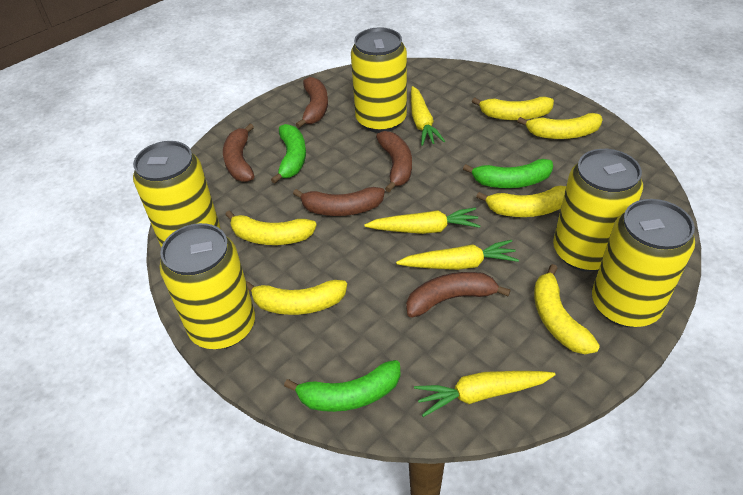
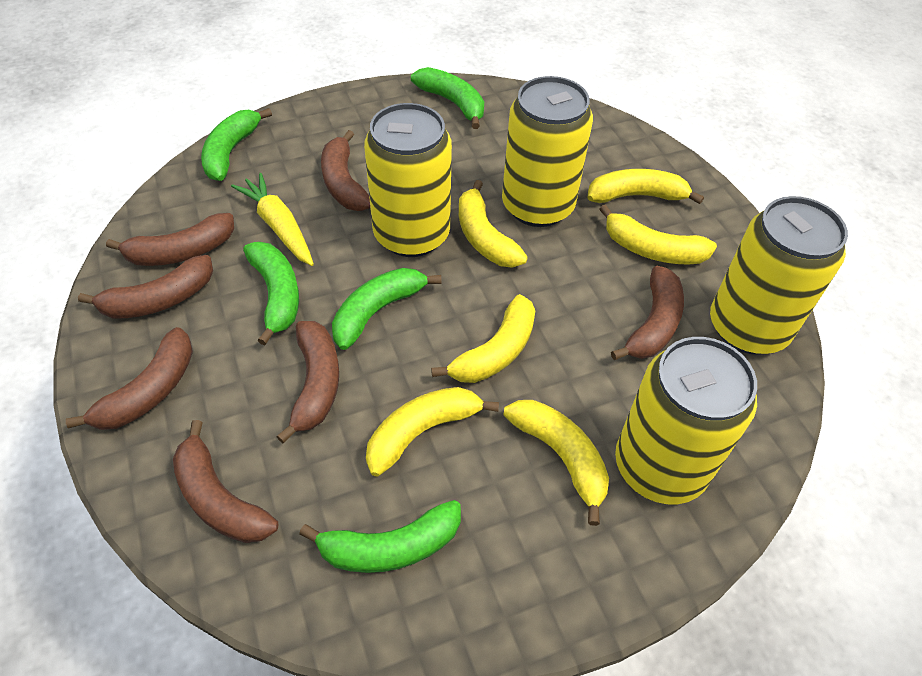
brown banana: [223,124,254,182] [293,187,385,216] [296,77,328,128] [376,131,412,192] [406,272,511,317] = 5 -> [66,327,193,430] [78,255,213,319] [106,213,234,266] [173,420,278,543] [276,321,339,443] [321,130,370,211] [611,266,684,360] = 7
green banana: [271,124,306,184] [284,360,400,412] [463,159,553,188] = 3 -> [201,108,272,181] [243,242,299,345] [299,500,461,573] [332,268,442,350] [411,67,484,129] = 5
yellow can: [133,141,220,247] [159,223,255,349] [351,27,407,133] [553,149,643,272] [592,199,695,328] = 5 -> [364,103,452,257] [502,76,593,227] [615,337,757,504] [710,196,848,354] = 4
yellow carrot: [364,207,480,234] [396,240,519,270] [411,86,445,146] [414,371,556,417] = 4 -> [231,173,314,266] = 1

